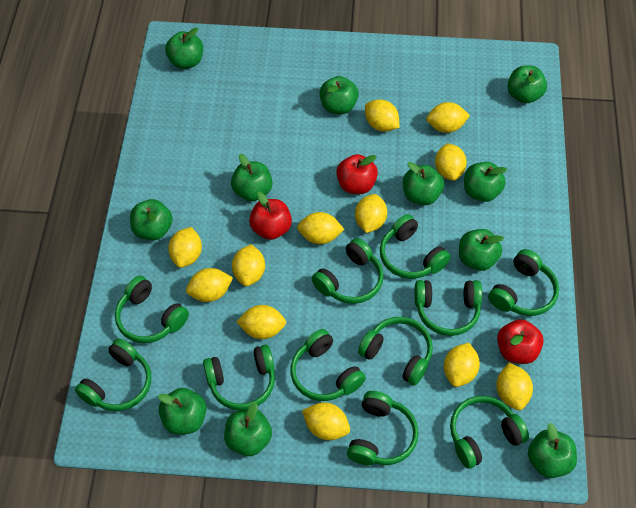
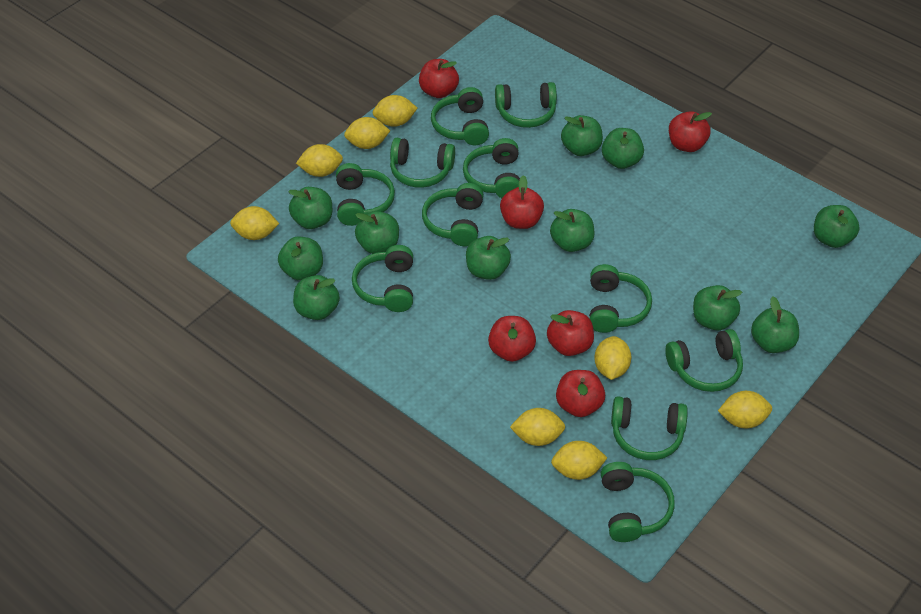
red apple: [249,192,292,240] [336,154,378,194] [497,319,544,364] = 3 -> [419,59,459,98] [488,316,536,362] [500,175,544,229] [547,310,594,356] [556,370,605,417] [669,111,712,152] = 6
yellow lemon: [168,227,202,268] [186,268,233,302] [232,244,265,286] [236,305,286,339] [297,212,344,244] [302,402,350,440] [355,194,387,233] [365,99,400,132] [427,102,470,133] [435,143,467,181] [444,343,480,387] [496,363,533,410] = 12 -> [230,206,279,240] [296,144,343,177] [344,117,390,149] [373,95,417,127] [510,408,565,446] [551,441,607,480] [594,336,631,380] [718,391,772,428] = 8

